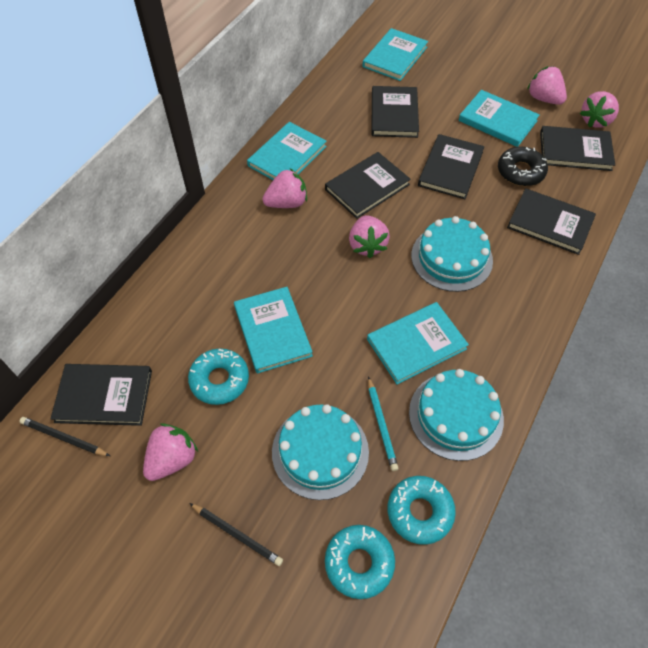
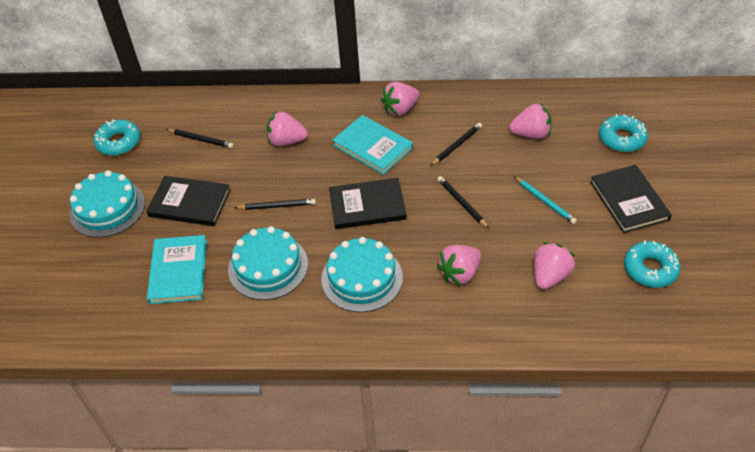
black book: [50,364,152,426] [325,152,411,219] [371,86,419,138] [418,134,484,199] [507,188,596,255] [540,126,615,171] = 6 -> [146,176,230,226] [329,178,407,229] [590,165,671,233] = 3
black donut: [498,147,548,186] = 1 -> none = 0
black pencil: [19,417,110,456] [189,503,283,566] = 2 -> [166,129,234,148] [234,199,316,210] [430,123,482,166] [437,176,489,229] = 4
turquoise book: [234,287,313,374] [247,122,327,180] [363,28,428,81] [367,302,469,385] [459,90,540,147] = 5 -> [147,235,207,304] [332,115,413,175] = 2

